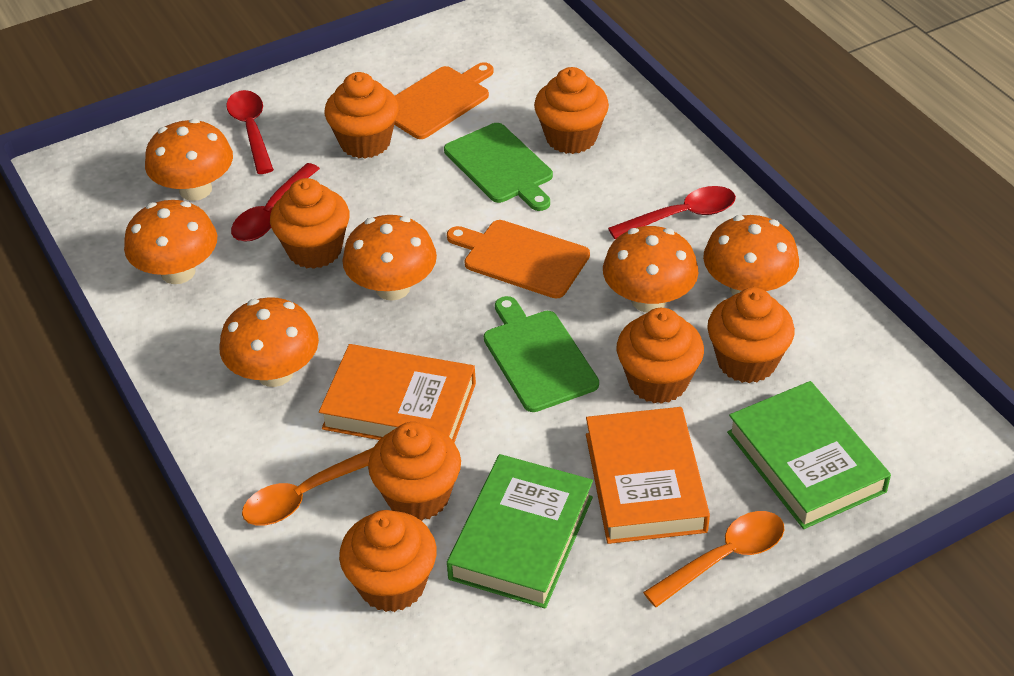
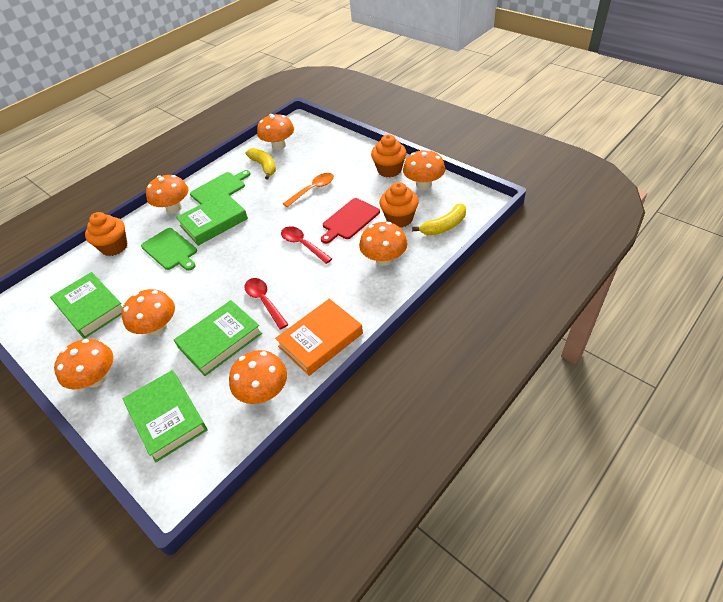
green book: [447,454,593,609] [727,381,891,529] = 2 -> [50,272,123,339] [122,370,208,462] [174,300,262,376] [176,192,248,246] = 4
orange book: [319,344,476,443] [586,407,710,544] = 2 -> [275,299,363,376] = 1
orange cupcake: [270,178,349,269] [324,72,399,159] [339,510,437,612] [368,422,461,521] [534,67,609,154] [617,308,704,404] [707,288,795,383] = 7 -> [85,212,127,256] [371,134,407,177] [380,182,419,228] = 3
orange cutting board: [394,62,494,139] [447,220,590,298] = 2 -> none = 0
orange mushroom: [124,200,217,284] [145,119,233,201] [219,297,319,387] [342,215,437,301] [603,226,699,313] [703,215,799,295] = 6 -> [54,339,113,390] [122,289,175,335] [146,175,188,213] [229,350,287,404] [257,114,294,150] [359,222,407,266] [403,149,445,190] = 7
orange spoon: [242,447,374,526] [643,511,785,607] = 2 -> [283,173,334,207] = 1
red cutting board: none = 0 -> [321,198,380,244] = 1
red spoon: [226,90,274,174] [231,163,320,242] [608,186,736,239] = 3 -> [244,278,289,329] [281,226,332,264] = 2
yellow banana: none = 0 -> [246,148,276,180] [412,203,466,235] = 2

